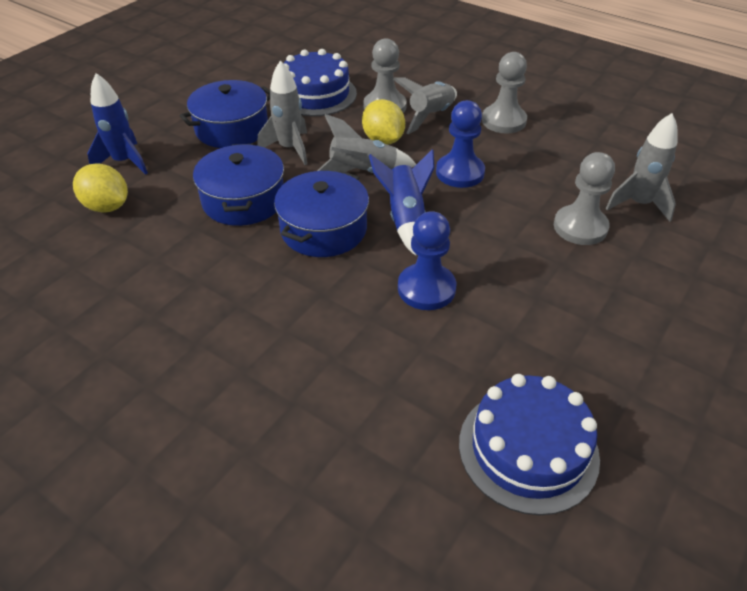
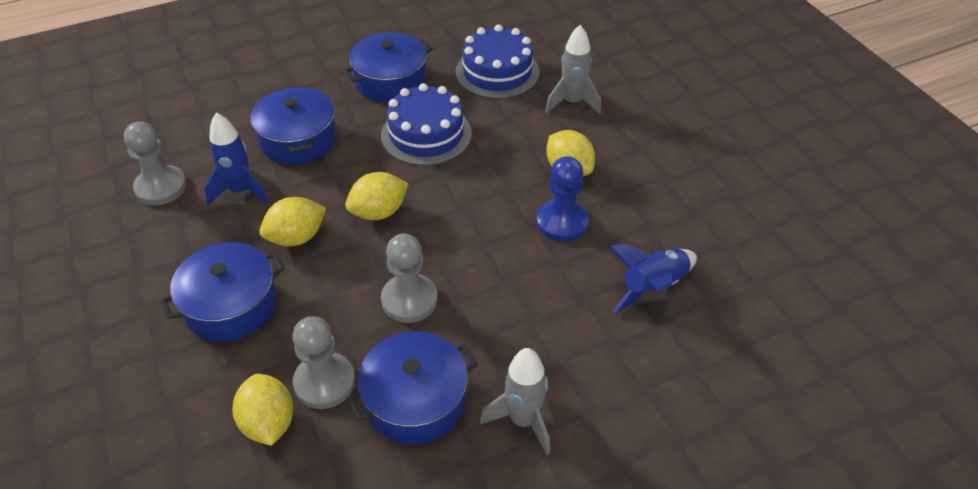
blue pawn: [398,211,456,310] [436,100,485,188] = 2 -> [536,156,589,242] = 1
blue pot: [180,80,270,148] [193,144,284,226] [274,171,369,257] = 3 -> [160,242,285,342] [251,86,337,164] [343,32,433,103] [347,332,478,444] = 4
grey rocket: [258,60,307,165] [317,114,417,173] [393,77,457,134] [606,113,678,222] = 4 -> [480,348,550,455] [545,25,601,114] = 2
yellow lemon: [73,163,128,213] [362,99,405,145] = 2 -> [232,374,293,446] [260,197,326,246] [345,172,408,220] [546,130,595,176] = 4

